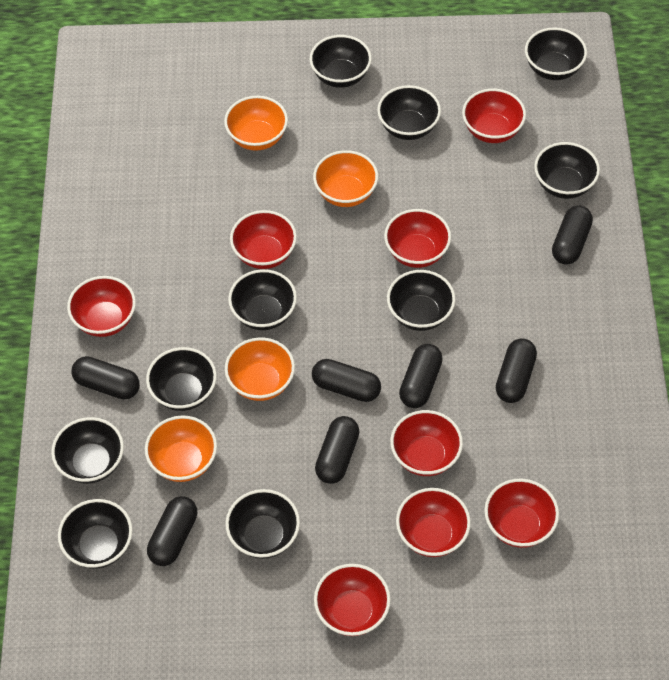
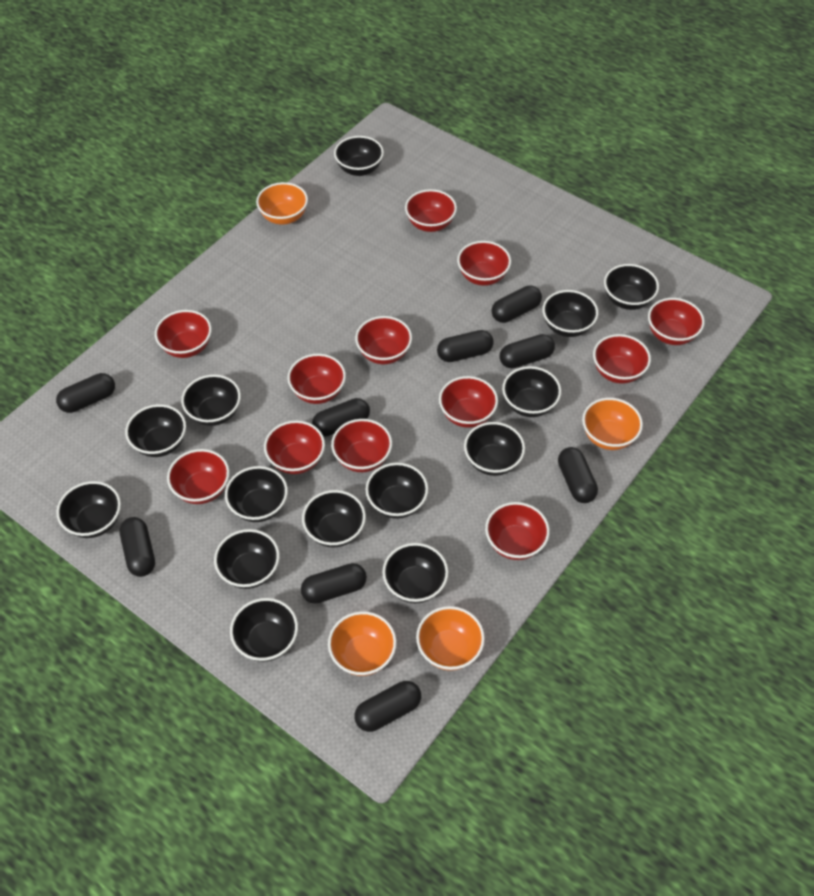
black bowl: [51,417,124,484] [58,499,133,569] [146,347,217,411] [225,489,300,559] [228,269,297,330] [310,35,372,88] [377,85,441,140] [387,270,456,331] [525,27,587,80] [534,142,600,199] = 10 -> [56,481,121,538] [125,404,186,457] [181,374,241,426] [214,529,280,589] [225,466,288,522] [230,598,298,662] [302,490,366,548] [334,136,384,176] [366,462,428,519] [382,543,448,603] [464,422,525,476] [502,366,561,417] [542,290,598,337] [604,264,659,310] = 14
black capsule: [72,356,140,400] [147,496,197,566] [312,359,381,402] [315,416,360,484] [399,344,443,408] [496,338,537,403] [552,206,593,265] = 7 -> [56,373,115,413] [119,517,155,577] [301,563,367,604] [312,398,370,437] [354,681,421,732] [437,330,494,362] [491,285,542,323] [500,334,555,368] [558,447,598,503] = 9
red bowl: [67,276,136,337] [230,210,297,269] [314,564,391,636] [384,209,451,268] [390,410,463,476] [396,488,471,557] [462,89,526,143] [484,479,559,548] = 8 -> [155,310,212,358] [167,449,230,504] [264,420,325,474] [287,354,346,404] [331,419,392,472] [355,316,412,364] [405,189,457,232] [439,376,498,428] [457,241,511,286] [485,502,550,560] [593,334,651,384] [648,298,705,345] = 12

